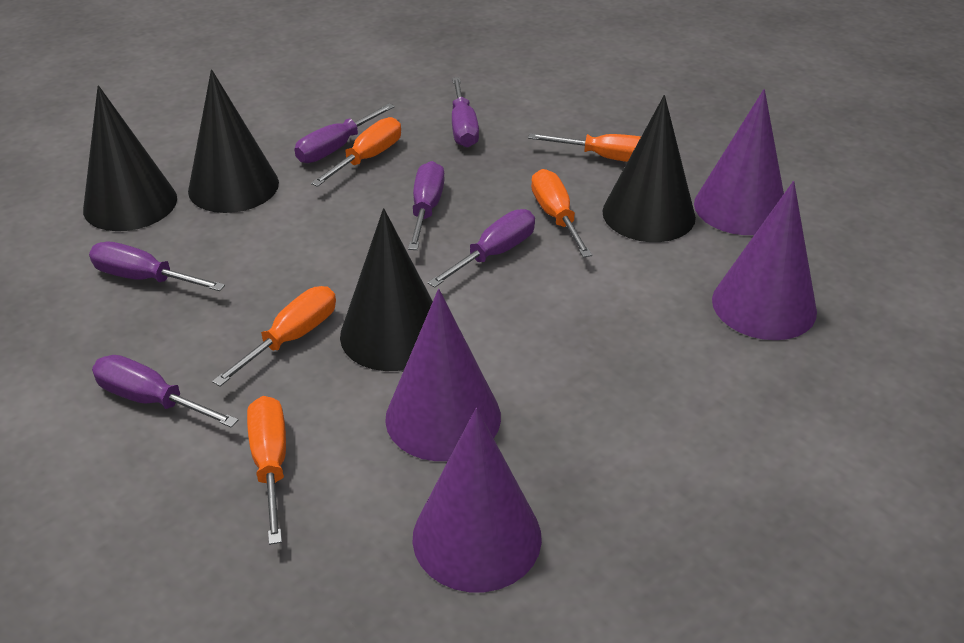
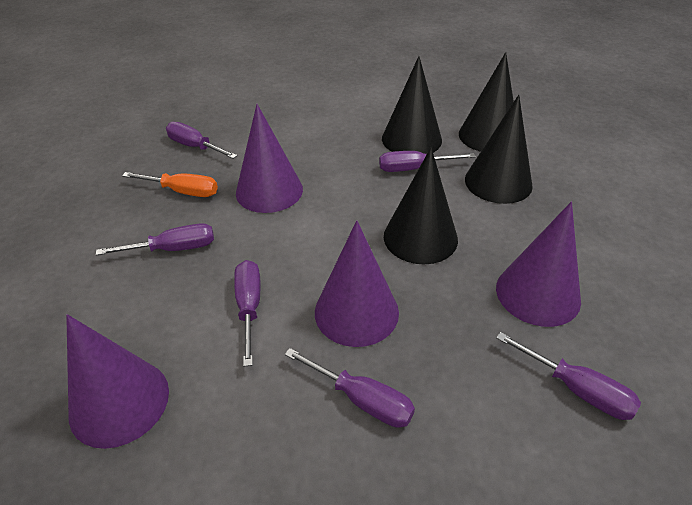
orange screwdriver: [212,286,336,386] [247,396,286,545] [311,117,401,187] [528,133,641,162] [531,169,592,258] = 5 -> [122,172,218,197] = 1

